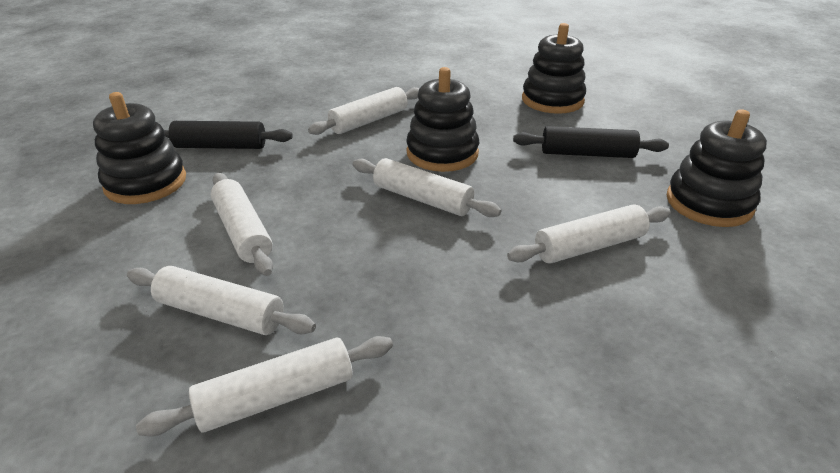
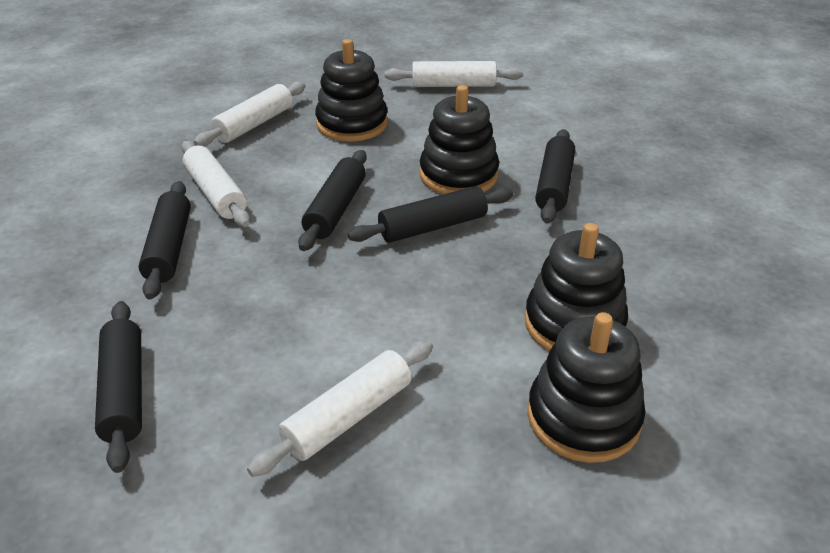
black rolling pin: [164,121,293,149] [513,126,669,158] = 2 -> [95,301,142,473] [139,181,191,300] [298,150,367,251] [348,186,513,243] [535,129,575,224] = 5
white rolling pin: [127,266,316,335] [136,336,393,437] [211,173,273,276] [308,87,420,135] [353,158,501,217] [507,204,671,263] = 6 -> [182,141,250,227] [194,82,305,147] [247,340,433,477] [385,61,523,87] = 4

